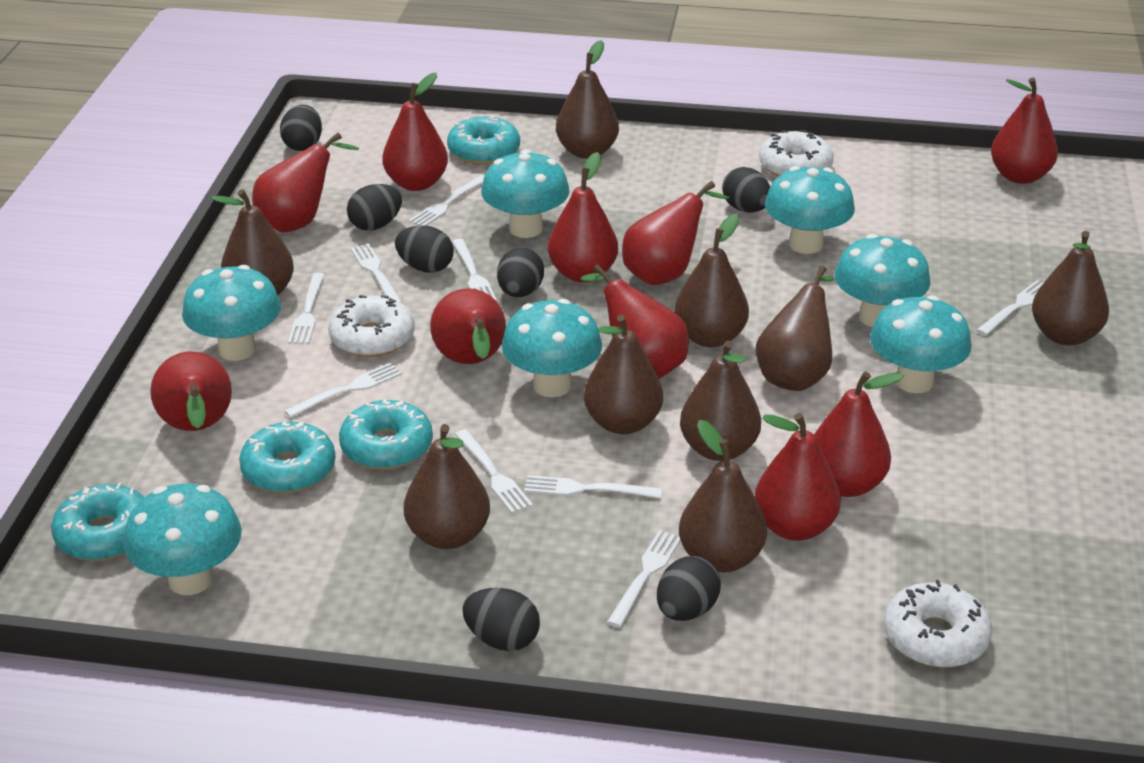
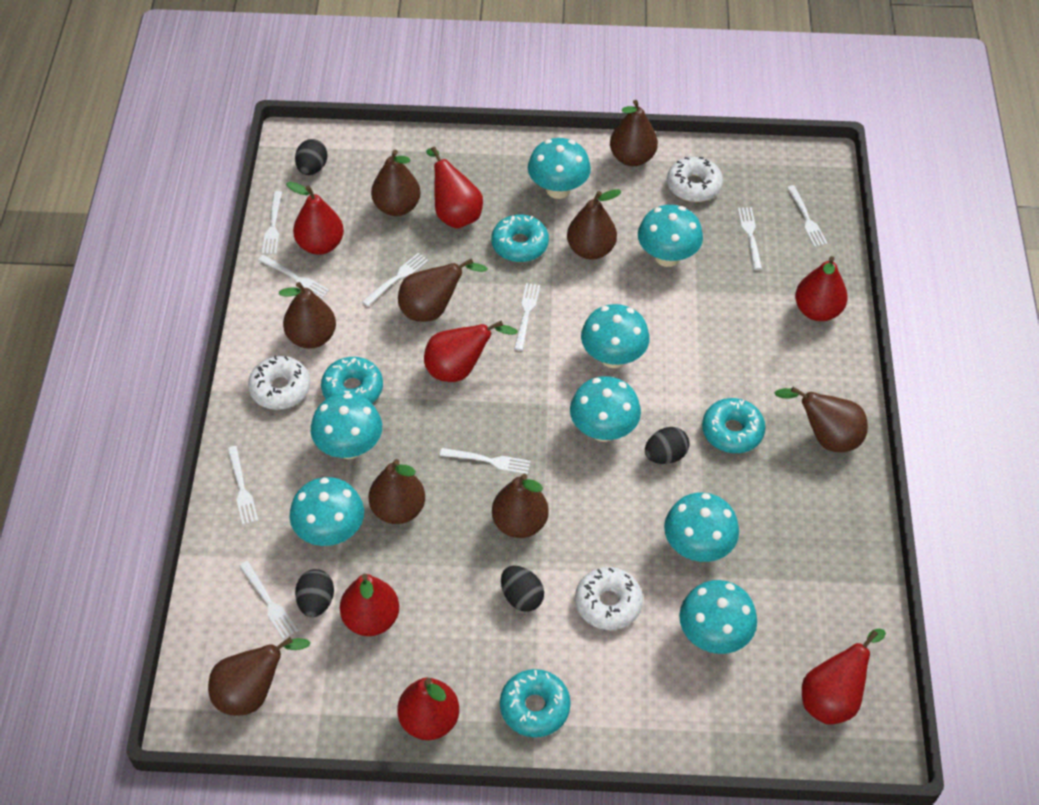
black egg: [280,105,322,151] [347,184,402,231] [395,225,454,273] [462,588,540,651] [497,247,544,297] [657,556,721,621] [722,167,770,212] = 7 -> [295,139,327,175] [295,569,334,617] [501,566,544,612] [645,427,690,464] = 4
red pear: [150,352,232,431] [252,133,359,232] [382,73,448,191] [430,288,506,364] [548,152,618,282] [581,264,689,379] [622,181,729,285] [755,413,841,541] [814,371,904,497] [991,77,1058,184] = 10 -> [286,182,344,255] [340,574,399,636] [398,678,459,740] [424,320,518,382] [426,146,483,229] [795,256,848,321] [802,628,886,725] = 7
turquoise mushroom: [124,484,242,595] [182,265,281,361] [481,149,569,238] [501,299,602,397] [765,166,855,254] [834,234,931,327] [870,295,972,393] = 7 -> [289,477,364,546] [311,393,382,459] [528,138,591,199] [570,376,641,442] [581,304,650,368] [638,205,703,267] [664,493,739,562] [679,580,757,654] = 8

